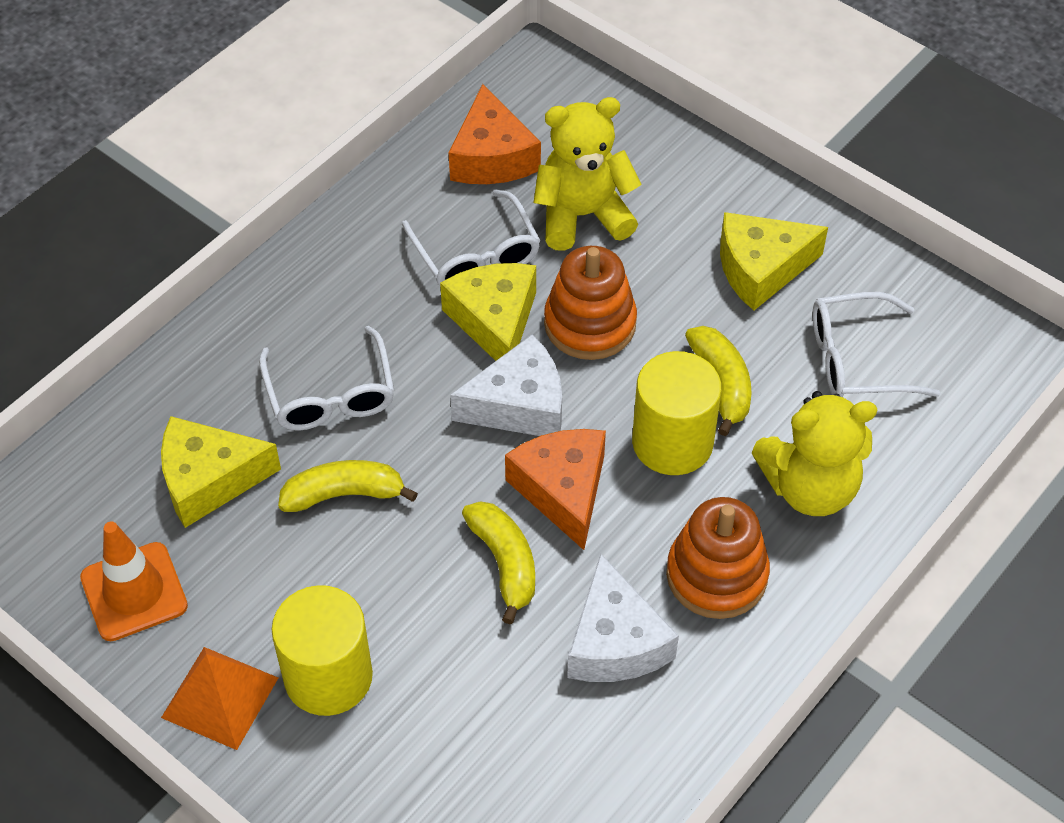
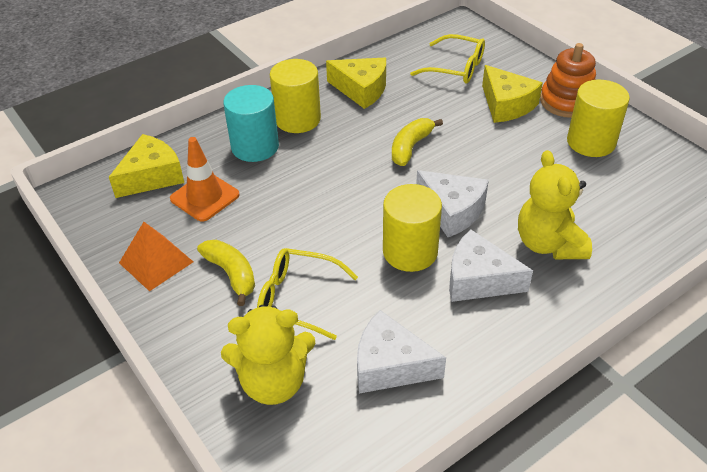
orange cheese: [449,84,541,184] [505,429,606,550] = 2 -> none = 0
orange stacking toy: [544,246,637,360] [666,497,770,619] = 2 -> [540,43,596,118] = 1
turquoise cylinder: none = 0 -> [223,85,279,162] = 1
white cheese: [450,334,562,436] [567,553,679,682] = 2 -> [357,310,446,394] [416,170,489,237] [449,229,533,302] = 3
white glasses: [259,326,395,431] [402,190,541,286] [813,292,940,397] = 3 -> none = 0
yellow banana: [278,460,418,512] [462,501,535,625] [685,326,752,436] = 3 -> [197,240,255,306] [392,118,443,166] = 2
yellow cylinder: [272,585,373,716] [632,351,722,475] = 2 -> [270,59,321,133] [383,184,442,272] [567,80,630,157] = 3
yellow glasses: none = 0 -> [257,248,358,340] [410,34,485,83] = 2

